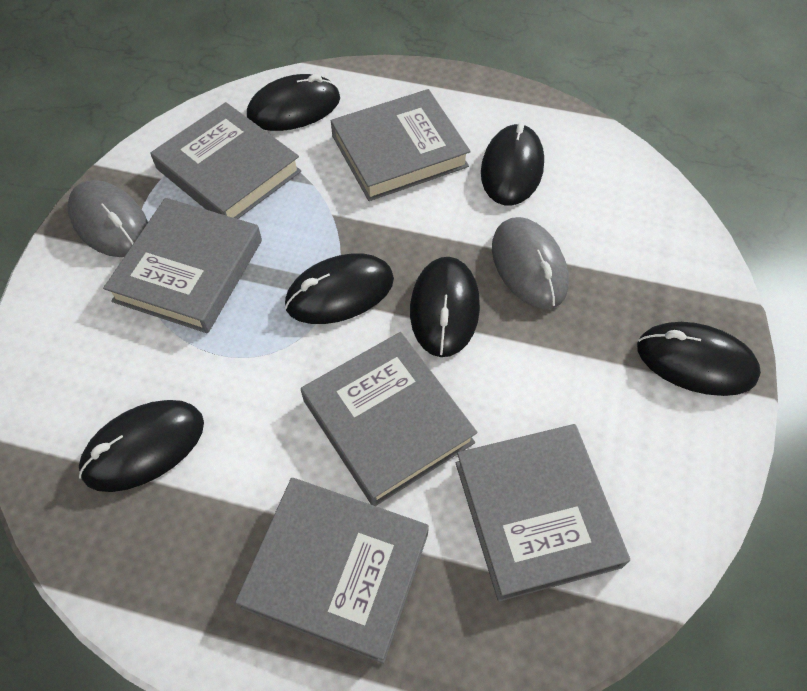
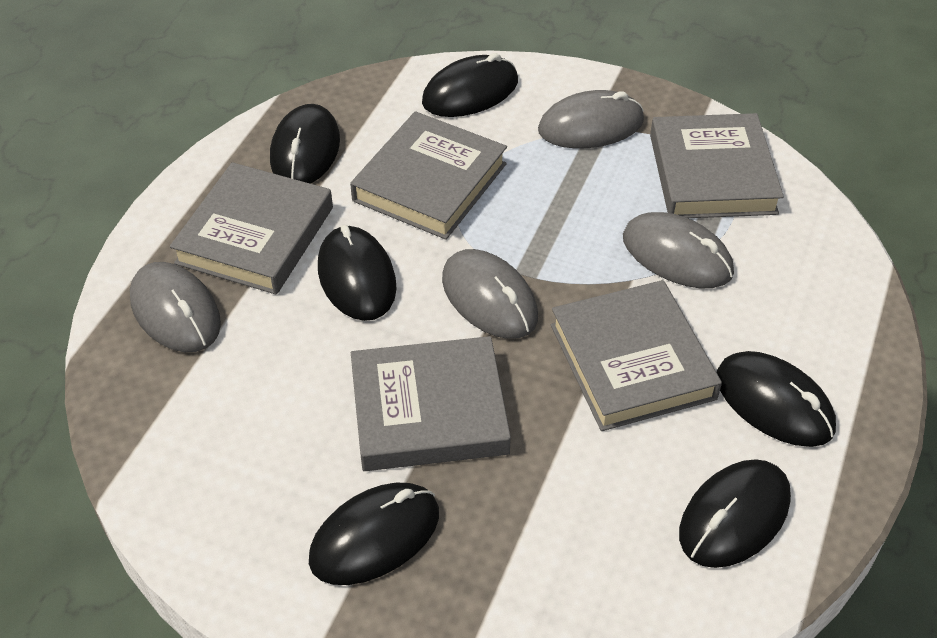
grey book: [103,198,262,333] [151,102,301,219] [235,478,429,664] [301,332,477,506] [331,89,471,201] [456,424,630,601] = 6 -> [170,162,333,295] [350,111,507,240] [351,336,511,471] [551,280,722,431] [650,113,784,218] = 5
grey mouse: [68,180,148,257] [492,217,569,309] = 2 -> [130,262,221,352] [442,249,538,339] [538,90,644,149] [623,212,734,288] = 4

